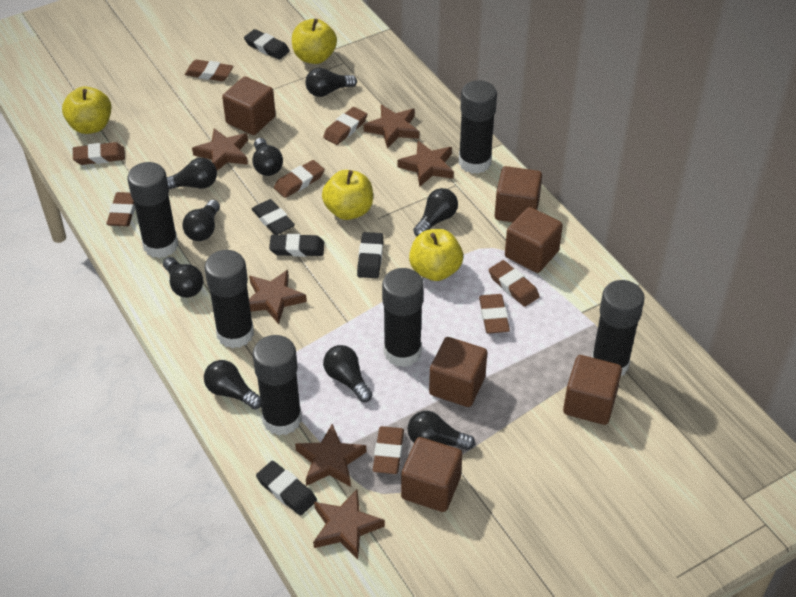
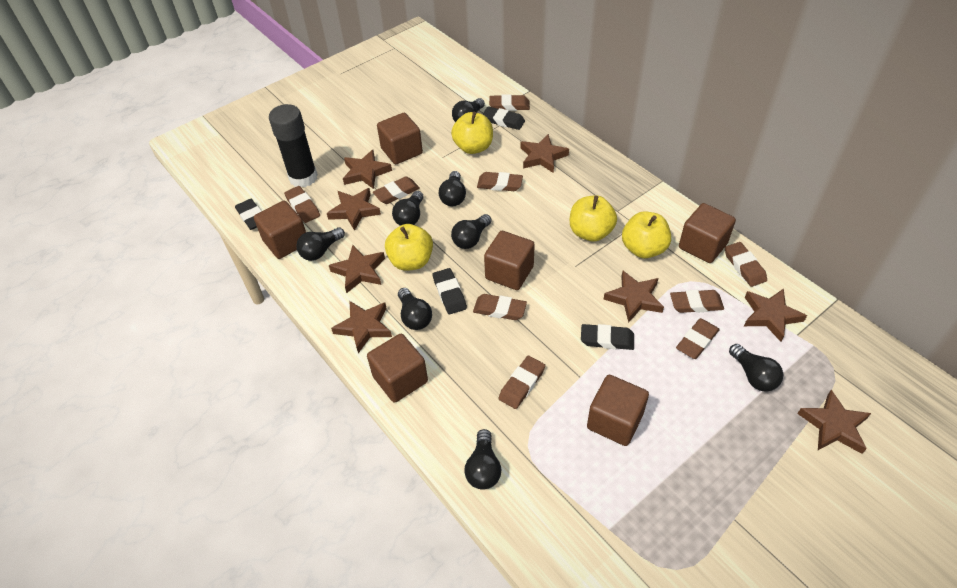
black eraser: [244,29,290,60] [252,199,295,235] [256,461,317,516] [269,234,324,257] [357,232,384,278] = 5 -> [235,199,261,230] [433,268,467,314] [483,106,525,130] [581,324,634,350] = 4
black glue stick: [127,162,178,258] [205,250,254,349] [253,335,302,436] [382,268,424,367] [459,80,497,174] [592,280,645,376] = 6 -> [269,104,318,187] = 1
black light bulb: [163,257,203,298] [167,158,217,189] [182,200,220,241] [204,360,261,410] [252,138,283,176] [305,68,357,97] [323,345,373,402] [407,411,475,450] [413,188,458,236] = 9 -> [296,227,345,261] [392,191,424,226] [398,288,432,330] [439,171,466,206] [451,214,492,249] [452,98,485,122] [465,429,501,490] [729,344,783,391] = 8
brown eraser: [73,142,125,165] [107,192,135,227] [185,60,233,81] [274,160,325,198] [323,107,367,145] [373,426,404,474] [479,294,510,334] [489,260,540,307] = 8 -> [284,186,320,223] [373,176,420,204] [473,294,527,320] [477,172,523,191] [489,94,530,111] [498,356,545,409] [670,290,724,313] [676,318,720,359] [725,242,767,287] = 9
brown star: [192,128,248,171] [249,270,307,324] [295,424,366,487] [313,490,385,559] [364,105,419,149] [397,141,454,187] = 6 -> [327,188,381,231] [329,245,385,293] [331,301,392,353] [343,150,392,189] [520,134,569,173] [604,271,664,323] [744,289,807,342] [797,390,871,454] = 8

